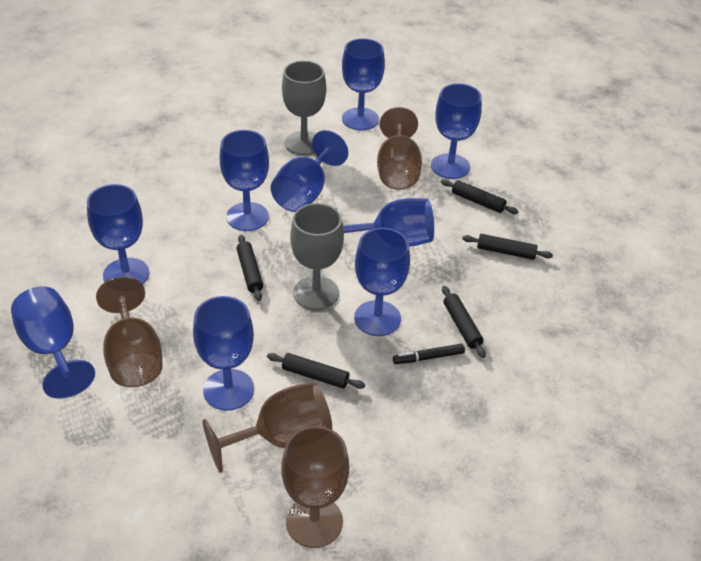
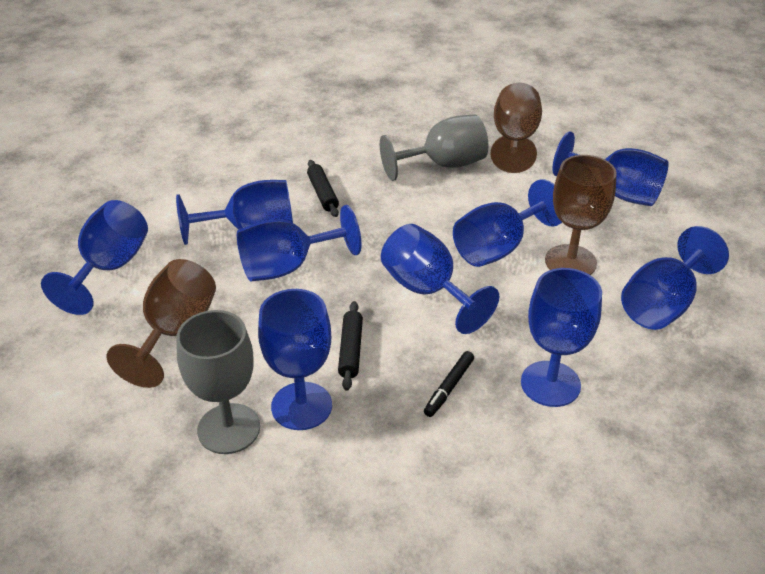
black rolling pin: [236,235,263,301] [267,353,365,389] [441,179,519,214] [442,286,486,358] [462,234,553,260] = 5 -> [307,160,339,217] [338,301,363,391] = 2
brown goblet: [96,276,163,387] [202,382,332,473] [281,426,349,548] [377,107,422,190] = 4 -> [107,259,216,388] [490,83,542,173] [545,155,617,275] = 3

